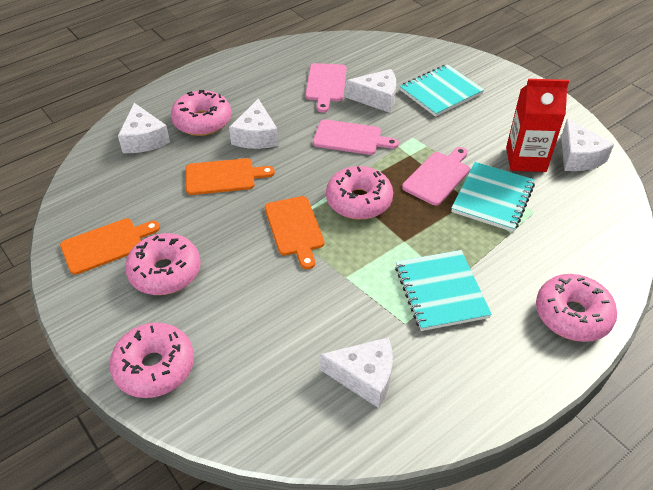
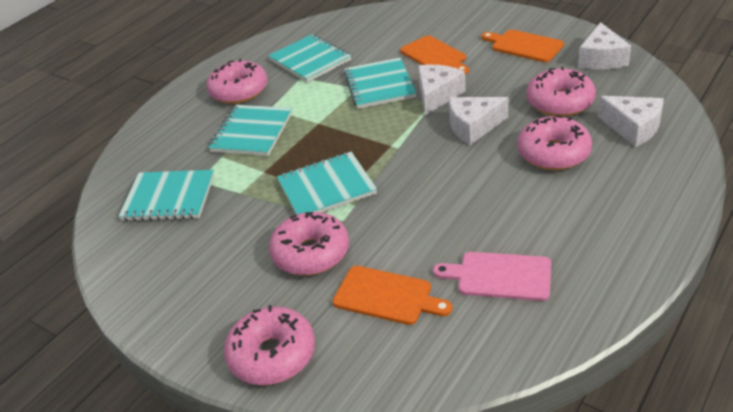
pink cutting board: [305,63,347,112] [313,119,399,155] [402,147,470,206] = 3 -> [433,252,551,301] = 1
red carton: [506,79,569,172] = 1 -> none = 0
turquoise notebook: [395,250,492,331] [400,64,484,117] [451,162,535,232] = 3 -> [118,170,215,221] [208,105,292,156] [268,34,351,83] [277,152,377,215] [344,58,416,109] = 5
white cheese: [118,103,170,153] [229,99,279,149] [320,337,393,408] [346,69,396,113] [561,119,614,171] = 5 -> [418,65,466,115] [449,97,508,145] [578,22,631,70] [597,96,664,147] = 4

